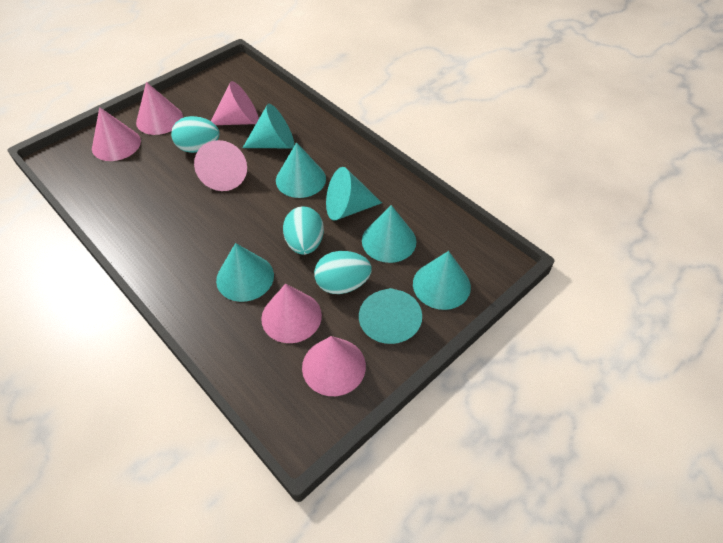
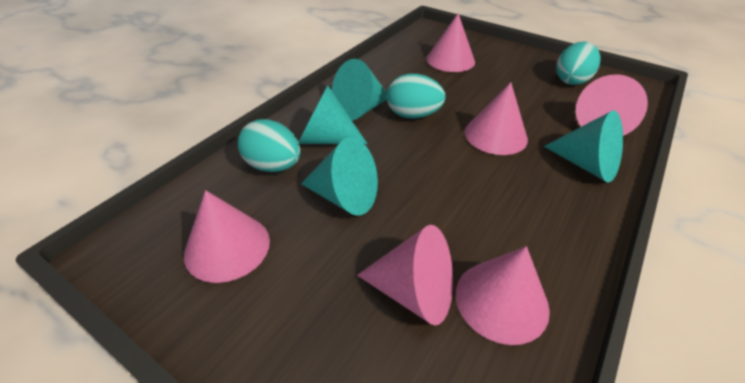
turquoise cone: [216,243,274,302] [243,104,294,148] [276,142,326,198] [326,167,382,221] [359,288,422,344] [362,205,417,263] [413,251,471,310] = 7 -> [299,85,367,144] [301,137,378,216] [332,59,387,121] [544,110,623,182] = 4

